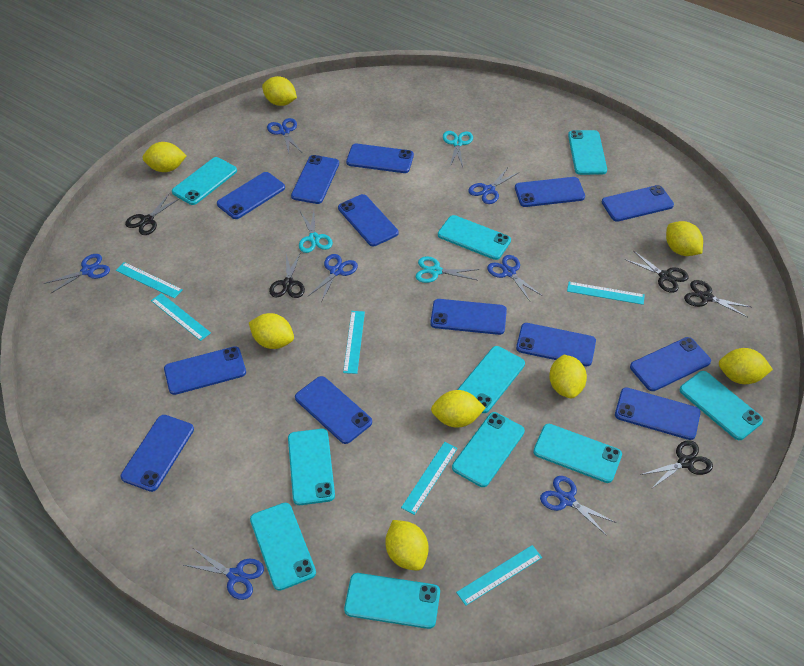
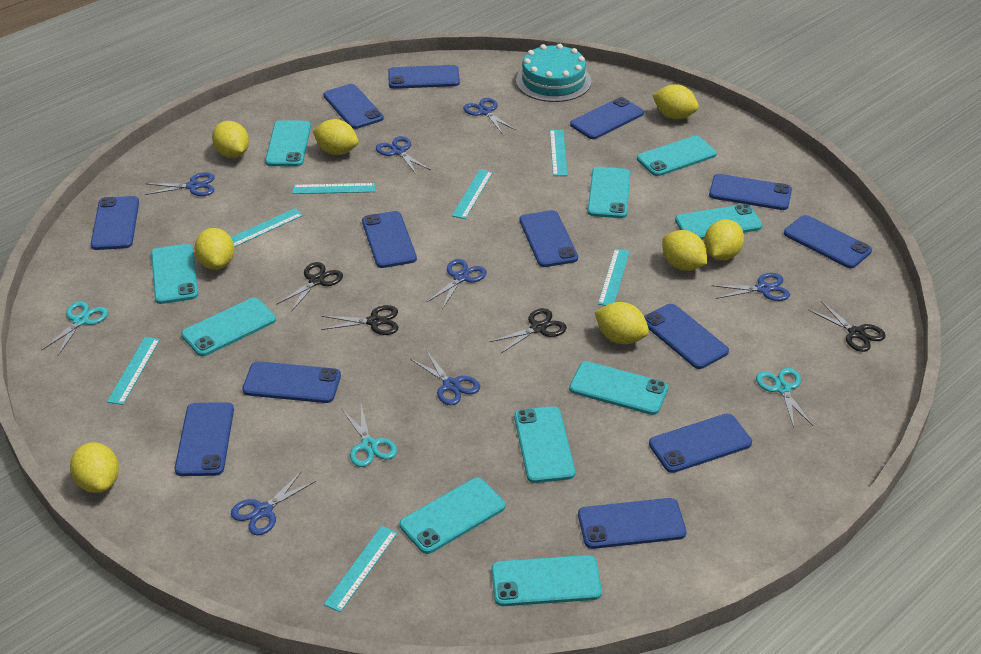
black scissors: [125,194,180,235] [269,252,305,298] [625,251,689,293] [640,440,713,490] [684,280,751,317] = 5 -> [276,262,343,312] [321,305,398,335] [489,308,567,354] [809,301,886,352] = 4
turquoise cake: none = 0 -> [516,44,591,102] = 1
turquoise ruler: [116,262,183,299] [151,293,211,341] [343,311,365,374] [401,442,458,515] [456,545,542,606] [567,282,645,305] = 6 -> [107,337,160,405] [231,208,303,247] [292,183,376,194] [324,526,398,612] [452,169,493,219] [550,130,567,176] [598,249,630,306] = 7

